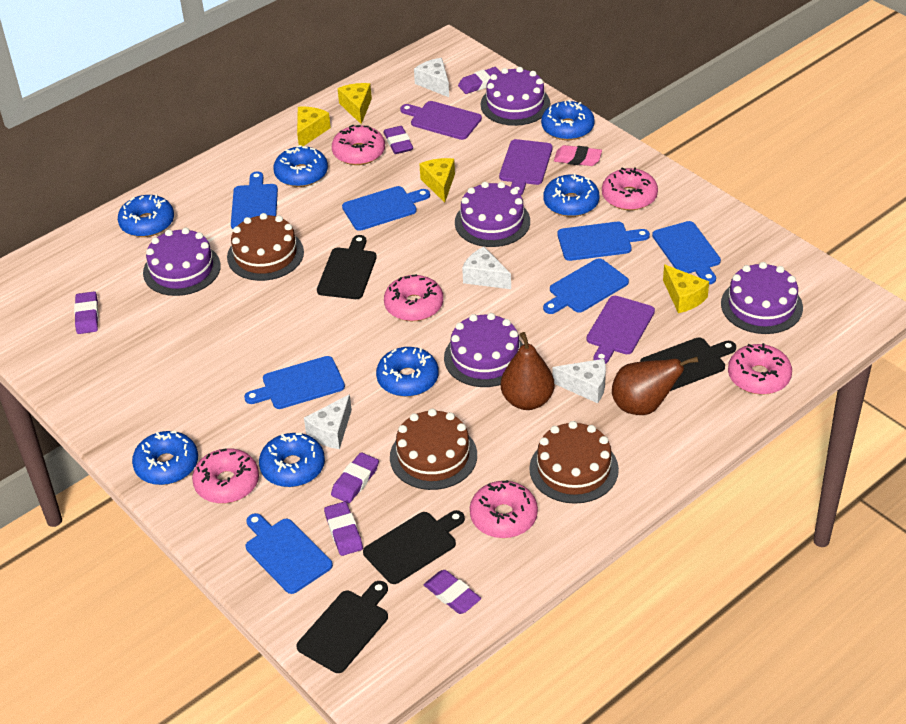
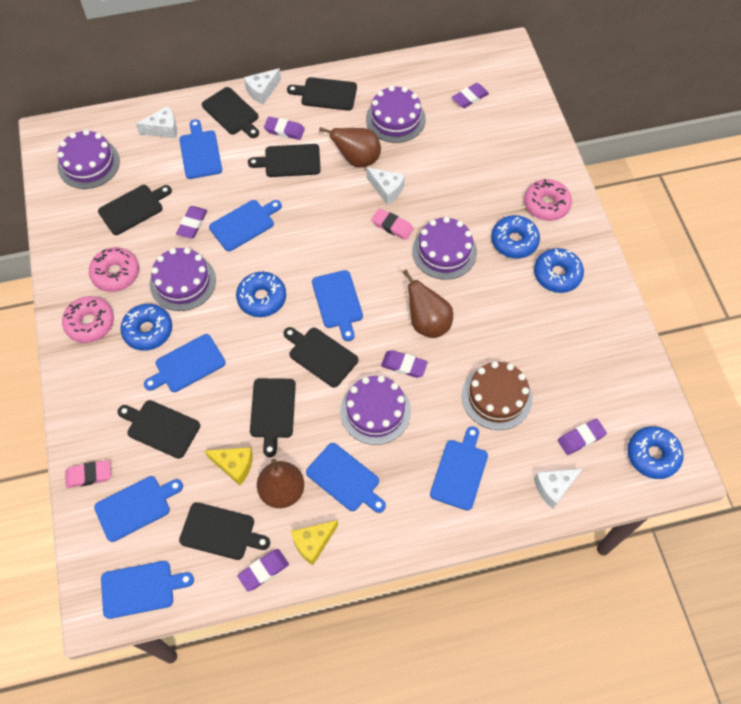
black cutting board: [297,581,388,673] [317,235,377,299] [363,510,465,584] [640,337,736,391] = 4 -> [98,185,172,235] [118,400,200,459] [179,502,270,560] [202,87,259,138] [248,144,321,177] [250,378,296,457] [283,327,358,387] [287,77,357,111] = 8
blue cutting board: [231,171,278,229] [244,356,345,409] [246,513,333,594] [342,186,430,231] [543,258,629,314] [557,222,650,261] [652,221,721,284] = 7 -> [94,476,183,542] [101,561,194,619] [144,334,226,392] [179,119,222,179] [209,200,282,251] [306,443,386,513] [312,270,363,341] [430,426,488,511] = 8
blue donut: [118,194,174,237] [132,431,198,485] [259,433,325,487] [273,145,328,187] [376,347,439,397] [541,100,595,140] [543,173,599,217] = 7 -> [120,304,172,351] [236,272,286,317] [491,215,540,258] [534,248,584,293] [627,426,684,479] = 5
brown cake: [227,213,304,281] [390,409,477,490] [529,421,619,504] = 3 -> [462,361,532,430] = 1
brown pear: [501,332,555,410] [612,357,698,415] = 2 -> [257,459,304,508] [319,127,381,167] [403,269,453,338] = 3
pink donut: [192,448,259,503] [332,125,385,165] [384,274,443,321] [470,480,538,538] [602,167,658,210] [728,343,792,395] = 6 -> [62,296,114,343] [89,247,139,292] [524,179,572,221] = 3
pink eraser: [554,145,602,166] = 1 -> [65,460,111,488] [371,208,414,240] = 2
purple cutting board: [400,101,482,140] [499,139,553,195] [586,296,655,364] = 3 -> none = 0
yellow cheese: [297,107,331,146] [337,83,372,124] [419,158,455,203] [663,265,709,313] = 4 -> [205,447,253,486] [291,520,338,565] = 2

